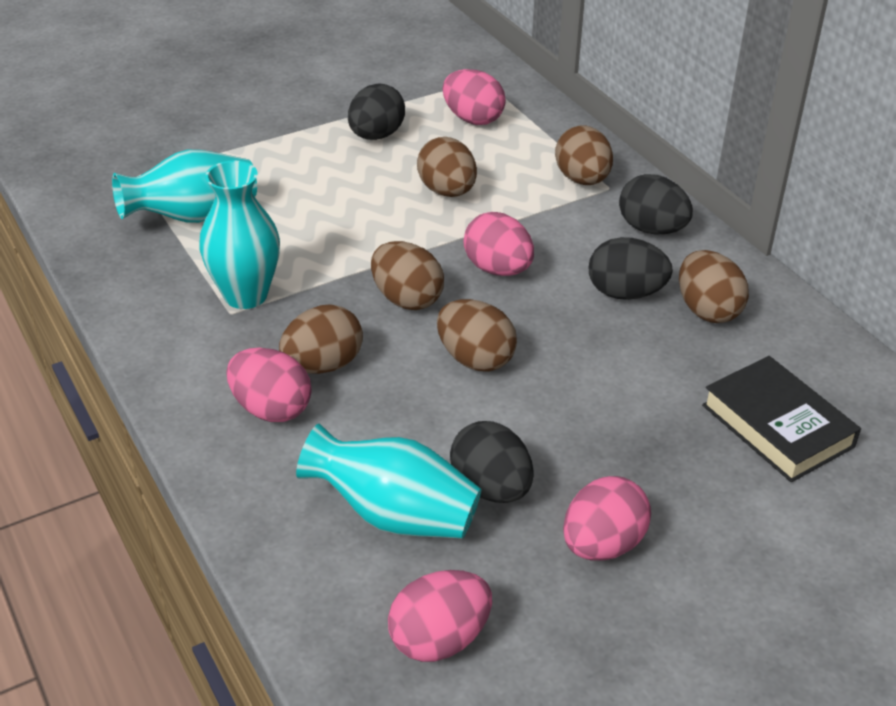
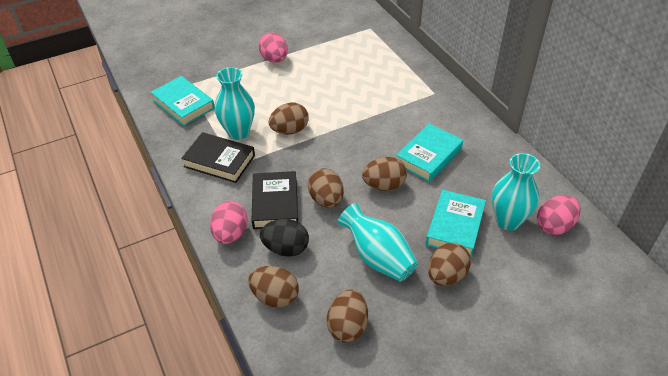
black book: [702,356,861,482] = 1 -> [181,132,255,183] [251,171,298,229] = 2
black egg: [348,83,405,140] [450,421,534,503] [589,237,673,300] [619,174,693,235] = 4 -> [260,219,309,257] = 1
pink egg: [226,348,312,422] [388,570,492,662] [442,69,506,125] [463,212,534,276] [563,476,651,561] = 5 -> [210,201,247,244] [259,32,288,63] [537,195,581,235] = 3
turquoise book: none = 0 -> [151,76,215,126] [396,123,463,182] [426,190,486,257] = 3

